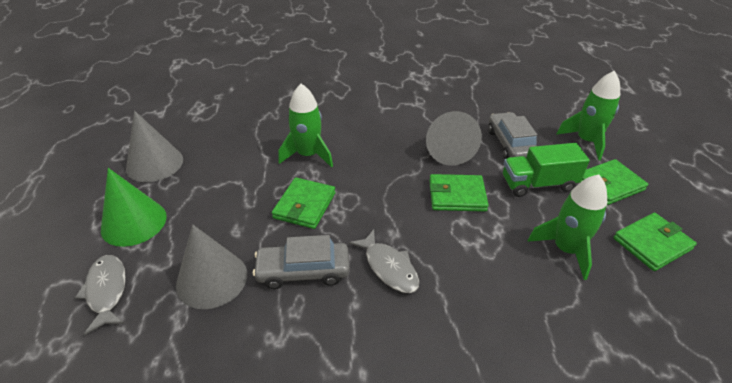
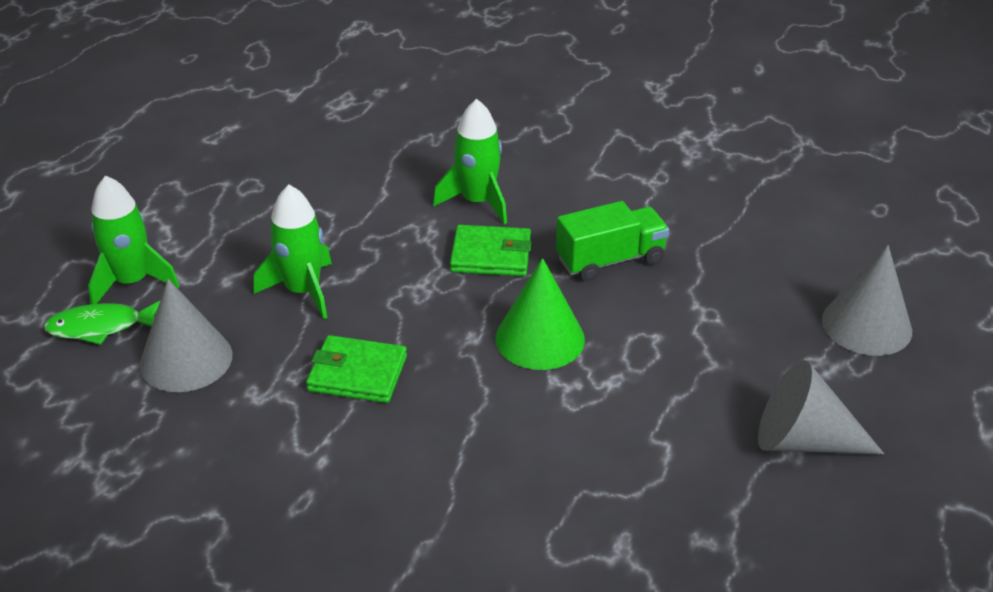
green fish: none = 0 -> [44,301,160,345] = 1
green wallet: [272,177,336,229] [429,174,489,212] [581,159,648,205] [613,213,697,271] = 4 -> [306,335,407,403] [450,225,532,276] = 2
grey car: [253,235,350,289] [488,112,537,159] = 2 -> none = 0
grey fish: [75,255,126,335] [349,230,419,293] = 2 -> none = 0

